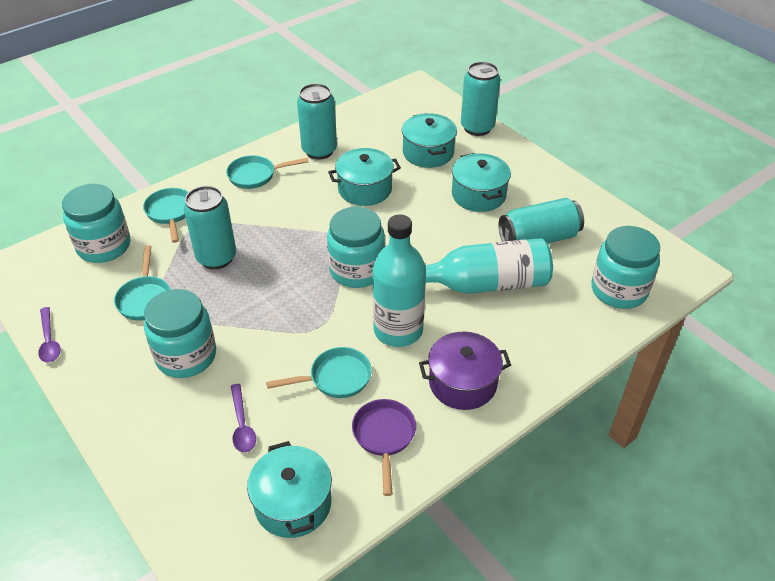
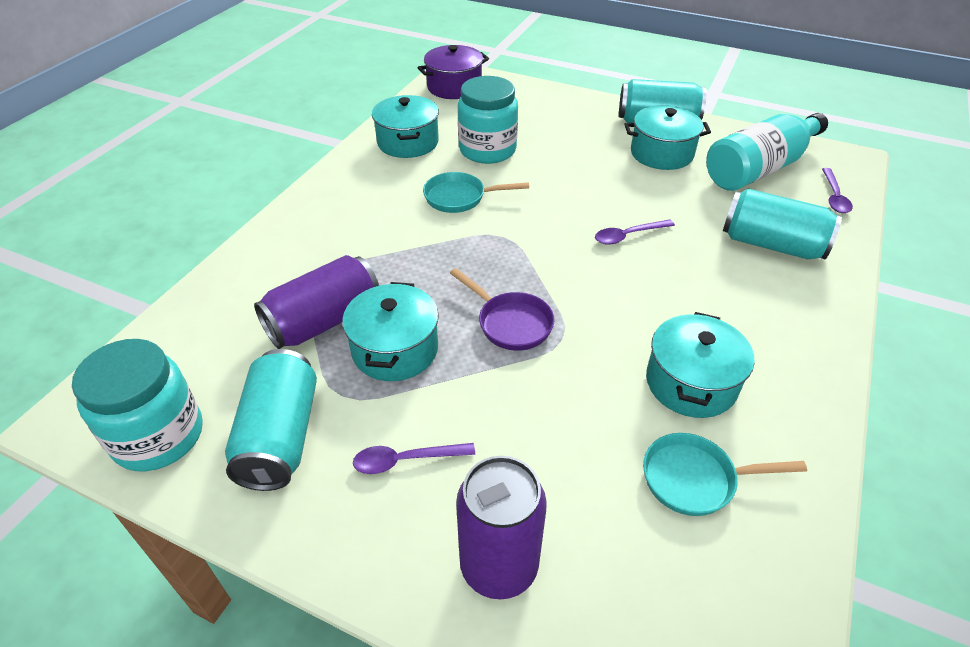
purple can: none = 0 -> [254,255,379,349] [456,456,547,600] = 2
purple spoon: [38,307,61,363] [231,384,256,452] = 2 -> [353,443,475,474] [595,219,675,245] [822,168,853,213] = 3
turquoise bottle: [372,214,426,347] [425,238,553,294] = 2 -> [706,113,828,191] = 1
turquoise can: [184,186,236,269] [297,83,337,160] [461,62,500,136] [499,198,584,243] = 4 -> [225,349,317,491] [619,79,707,123] [723,189,842,259] = 3
turquoise jar: [62,184,130,263] [144,289,216,378] [327,207,385,288] [592,226,660,309] = 4 -> [72,339,203,472] [458,76,518,164] = 2
turquoise pan: [114,245,171,321] [143,188,188,243] [226,155,308,189] [266,347,372,398] = 4 -> [423,172,529,213] [643,433,807,516] = 2

